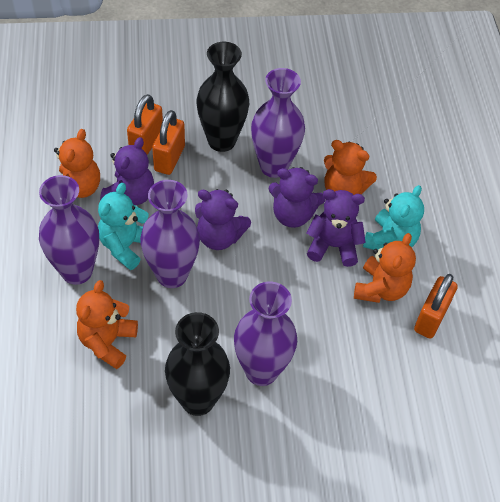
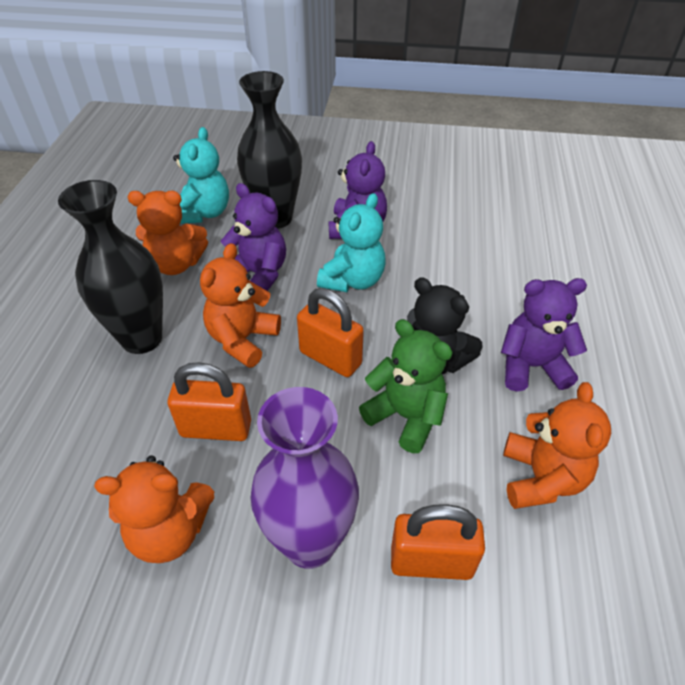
black teddy bear: none = 0 -> [407,278,482,374] = 1
green teddy bear: none = 0 -> [359,319,453,453] = 1
purple teddy bear: [100,137,154,205] [195,189,251,250] [269,167,325,228] [306,189,366,267] = 4 -> [221,183,286,291] [329,141,387,239] [501,278,587,392] = 3
purple vase: [39,175,99,285] [140,180,200,288] [234,282,297,386] [251,68,305,178] = 4 -> [251,387,359,569] = 1

